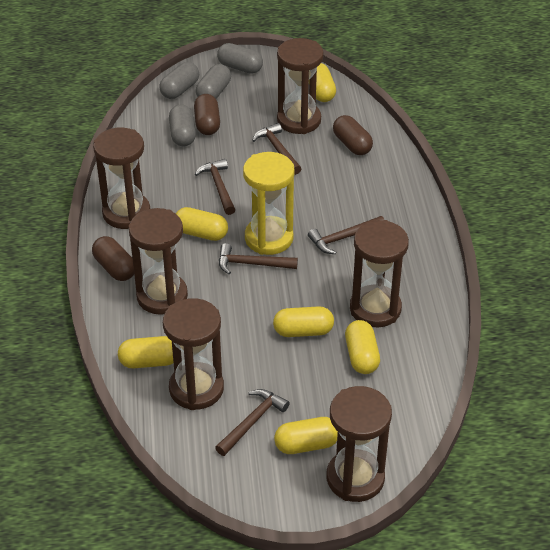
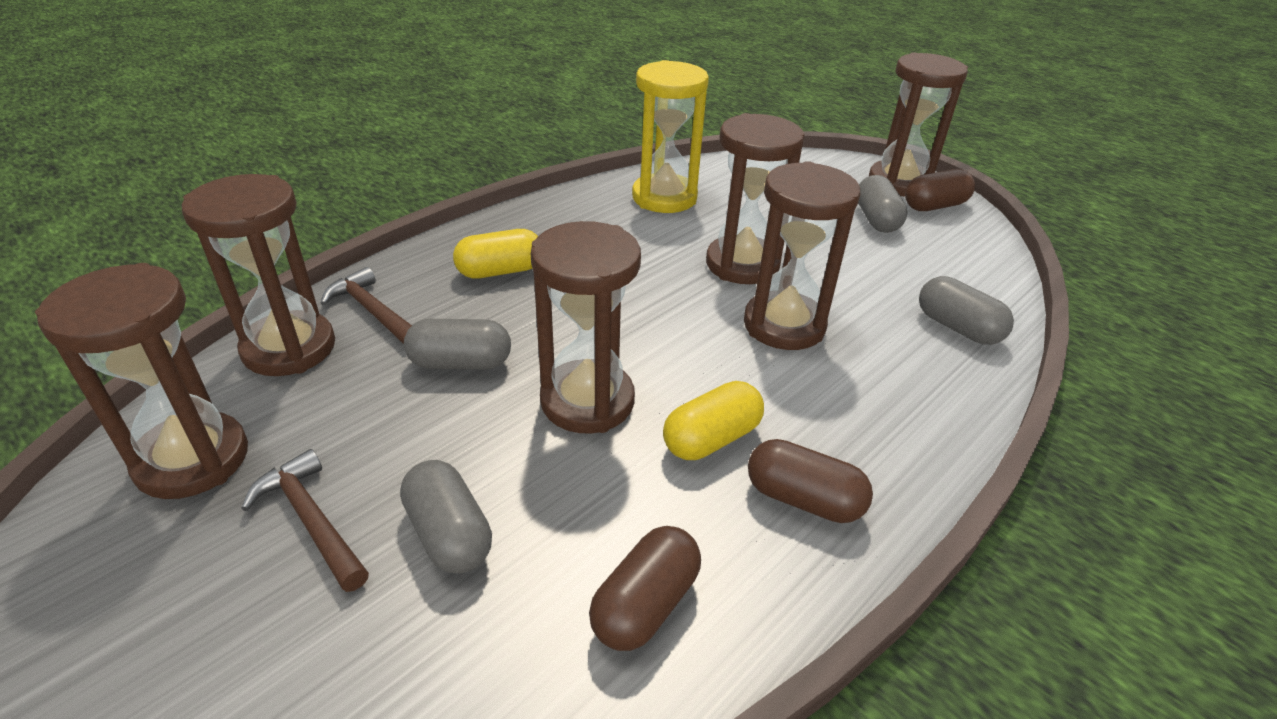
brown hammer: [195,159,235,215] [215,389,290,456] [219,243,298,274] [252,123,301,175] [308,216,384,254] = 5 -> [241,449,369,592] [321,267,412,344] = 2
yellow capsule: [118,336,174,368] [176,207,228,241] [273,306,334,337] [274,417,338,454] [309,63,336,102] [345,320,380,374] = 6 -> [453,229,538,279] [663,381,764,460] = 2

